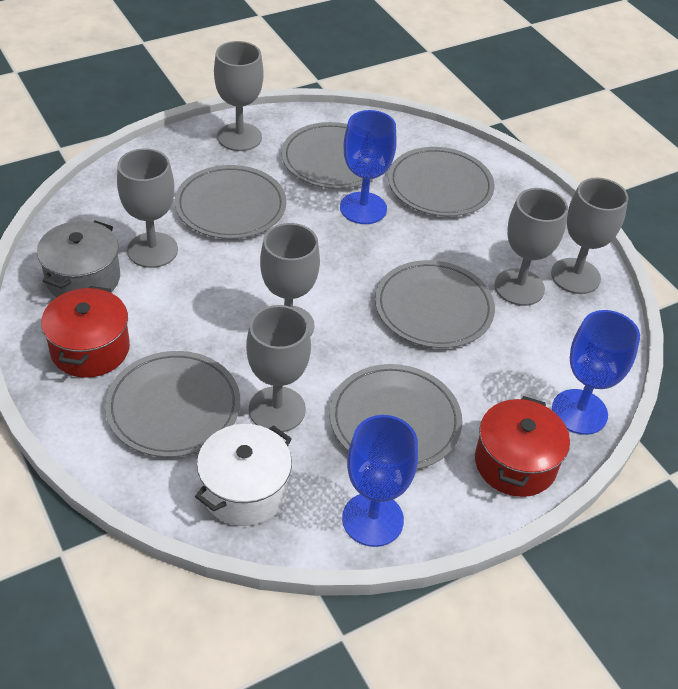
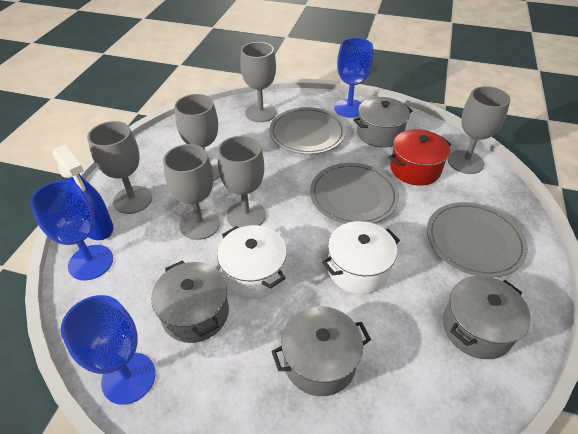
blue spray bottle: none = 0 -> [53,144,113,240] = 1
grey plate: [105,351,240,457] [175,165,286,239] [282,122,375,189] [330,364,462,470] [375,260,495,348] [388,147,495,216] = 6 -> [269,107,346,154] [310,163,399,224] [427,202,528,277] = 3
grey pot: [37,221,120,297] = 1 -> [151,260,229,343] [271,306,371,396] [353,97,413,148] [443,276,531,359] = 4
red pot: [41,286,130,378] [475,396,570,497] = 2 -> [389,129,451,186] = 1
white pot: [195,424,292,526] = 1 -> [217,225,287,299] [322,221,400,294] = 2

